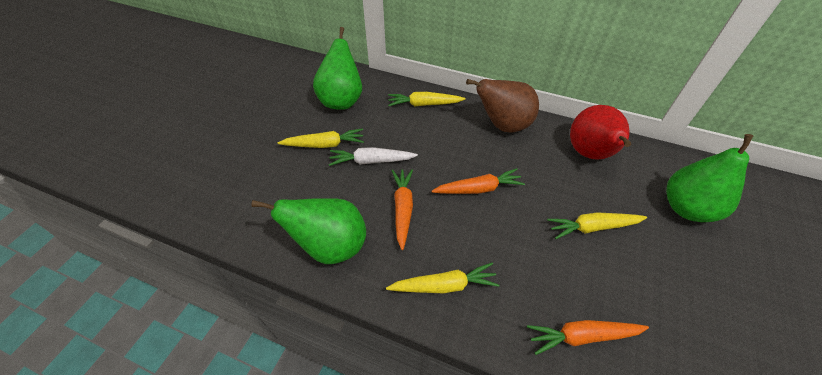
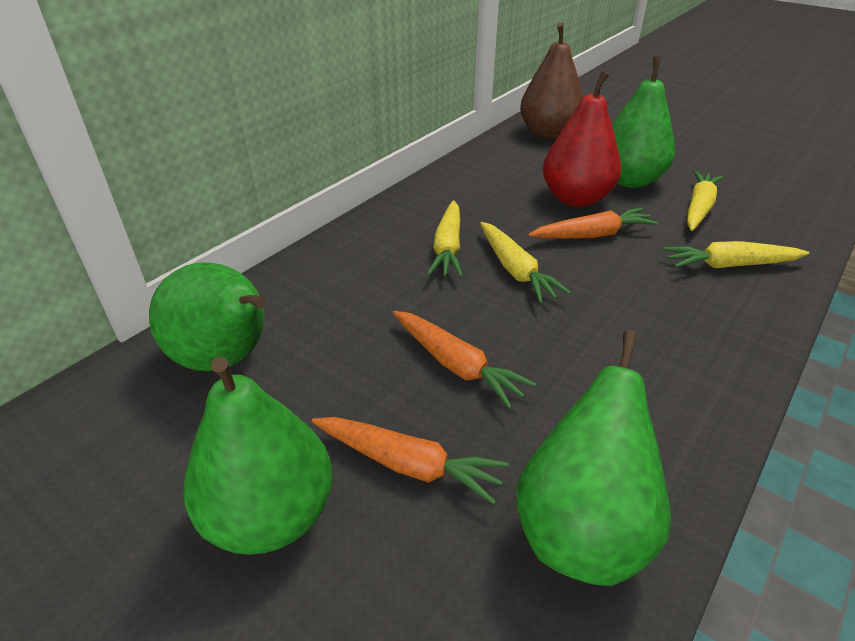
green pear: [251,199,366,264] [313,27,362,110] [666,134,753,222] = 3 -> [149,262,266,371] [183,356,333,555] [516,330,671,586] [612,56,675,188] = 4
white carrot: [329,147,418,166] = 1 -> none = 0

